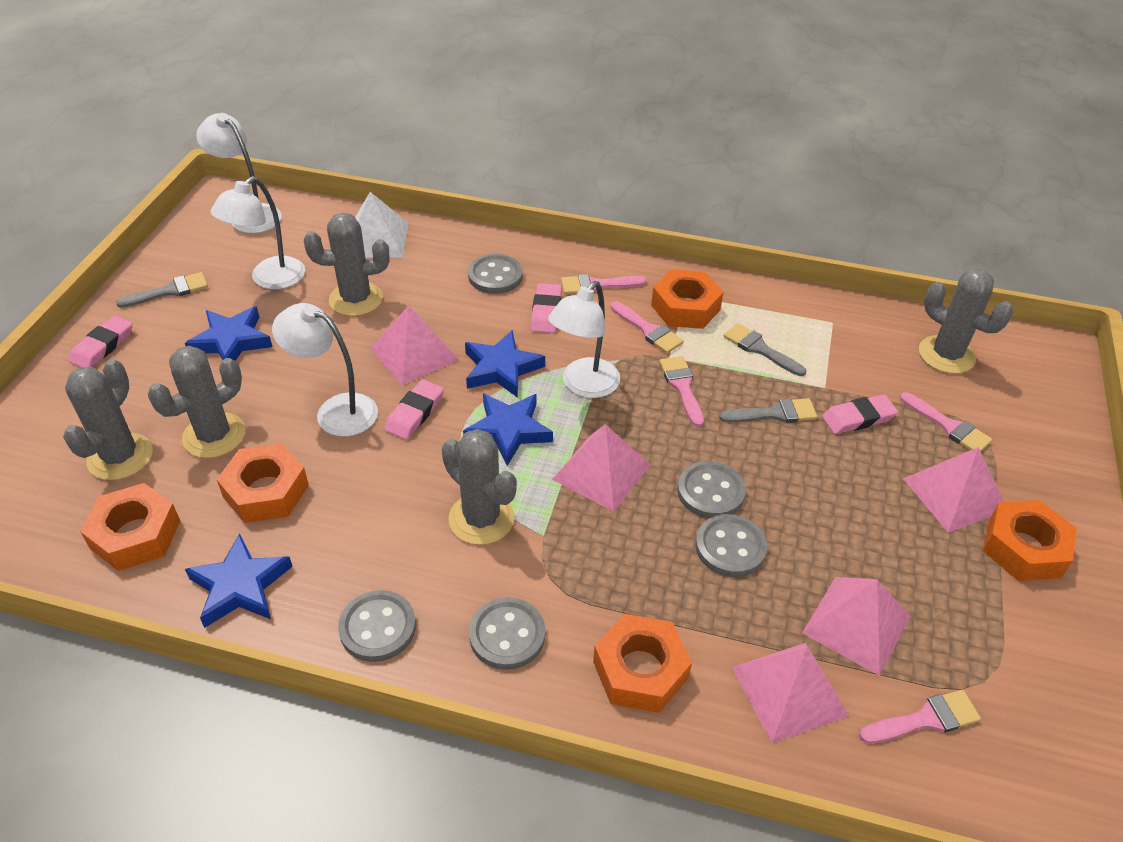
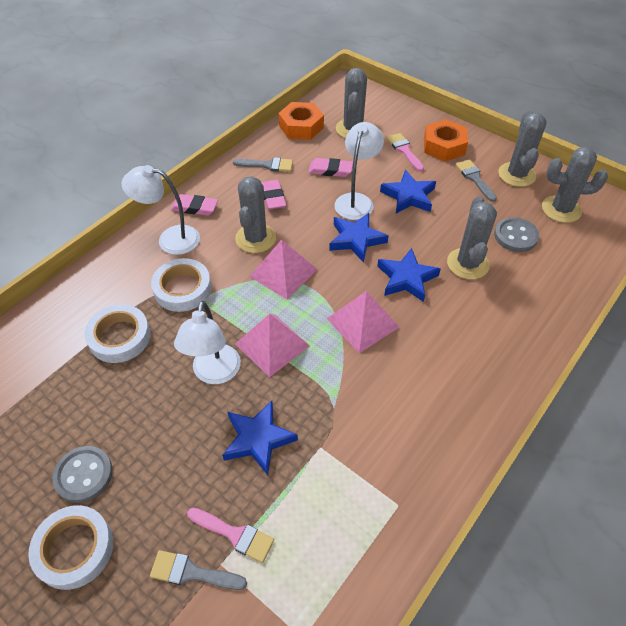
grey button: [338,590,416,662] [468,254,523,294] [469,597,545,670] [677,461,746,518] [695,514,767,577] = 5 -> [52,446,113,503] [494,217,539,252] = 2
orange nut: [80,483,180,571] [217,443,309,523] [593,614,692,713] [651,269,724,329] [983,500,1077,581] = 5 -> [279,102,324,140] [424,119,468,162] = 2
pink brush: [561,274,646,294] [611,301,684,353] [659,356,704,427] [859,690,981,743] [900,392,992,451] = 5 -> [187,508,274,563] [387,133,424,172] = 2
pink eraser: [69,315,133,368] [384,379,444,440] [530,283,562,333] [822,394,898,434] = 4 -> [171,194,218,216] [261,180,286,210] [308,158,353,177] = 3
pink pyramid: [371,305,459,385] [552,424,650,512] [732,643,849,743] [802,577,910,676] [903,447,1004,532] = 5 -> [235,313,310,377] [249,240,318,300] [327,291,399,353] = 3
white lamp: [196,113,282,233] [210,176,305,289] [272,303,378,437] [548,281,620,398] = 4 -> [122,165,200,255] [174,301,241,384] [334,122,384,220] = 3
white pyramid: [355,192,408,257] = 1 -> none = 0
white tape: none = 0 -> [28,505,113,590] [84,304,150,363] [151,258,212,312] = 3

